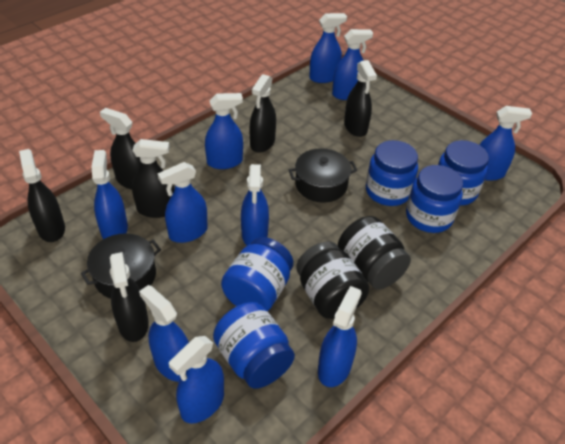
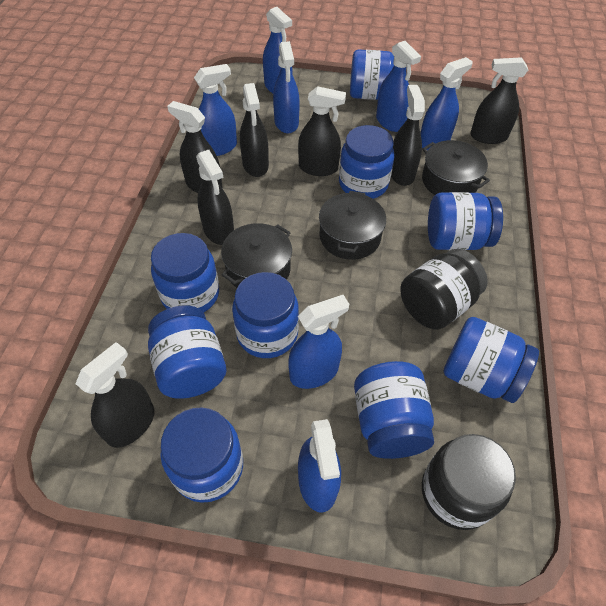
black pot: [81,233,161,298] [289,148,357,203] = 2 -> [221,223,292,288] [319,191,386,260] [422,140,490,195] = 3
black spray bottle: [19,149,65,242] [100,108,141,190] [110,252,149,342] [132,139,175,218] [250,74,276,153] [344,60,377,137] = 6 -> [76,342,154,448] [167,101,222,193] [196,150,234,245] [240,83,269,177] [298,86,346,176] [391,85,425,186] [470,57,528,144] = 7
blue jar: [213,302,295,389] [221,237,293,311] [366,140,418,206] [406,165,463,233] [438,140,489,206] = 5 -> [148,305,226,399] [151,233,219,313] [160,407,243,503] [232,272,299,358] [339,125,394,199] [350,49,394,100] [354,361,434,459] [428,192,503,250] [443,317,539,403] = 9
blue spray bottle: [92,150,128,239] [139,285,189,382] [157,162,208,243] [169,336,224,423] [205,93,243,169] [241,164,269,246] [309,13,347,83] [318,286,362,387] [332,29,373,100] [479,106,532,181] = 10 -> [194,64,237,156] [263,7,292,93] [273,41,300,133] [288,295,349,389] [298,419,341,512] [376,41,421,132] [420,57,473,150] = 7

